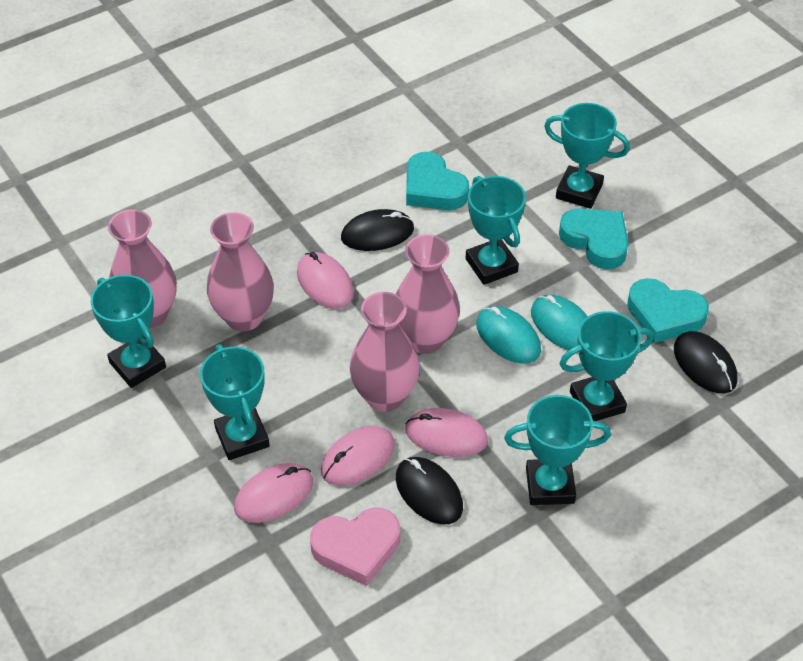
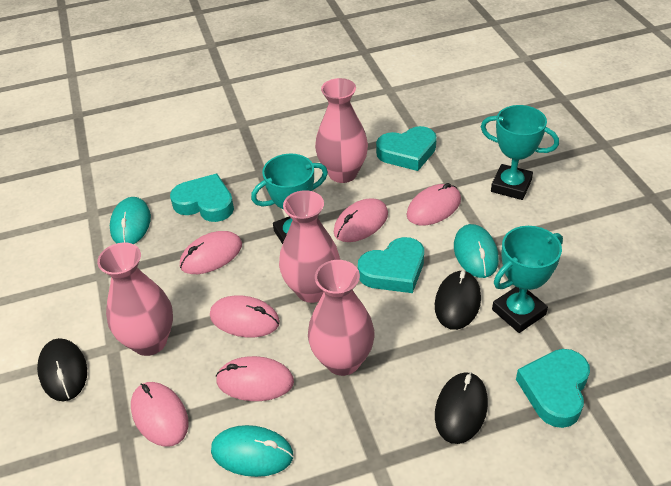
pink heart: [310,508,400,586] = 1 -> none = 0
pink mouse: [234,463,313,523] [297,252,354,309] [321,426,395,486] [405,408,488,457] = 4 -> [131,382,189,447] [180,231,242,274] [210,295,280,338] [216,356,294,401] [334,198,388,242] [406,183,461,226] = 6
turquoise heart: [406,152,469,210] [559,208,629,269] [627,278,709,343] = 3 -> [170,174,234,222] [358,237,424,293] [376,126,437,171] [516,349,590,428] = 4
turquoise mouse: [476,306,541,364] [531,295,588,350] = 2 -> [110,197,151,244] [211,425,293,477] [454,224,499,278] = 3
turquoise trophy: [91,275,166,388] [200,344,270,460] [466,176,526,285] [504,395,611,505] [544,103,630,209] [560,311,653,421] = 6 -> [251,154,328,244] [481,105,559,200] [492,226,563,333] = 3

